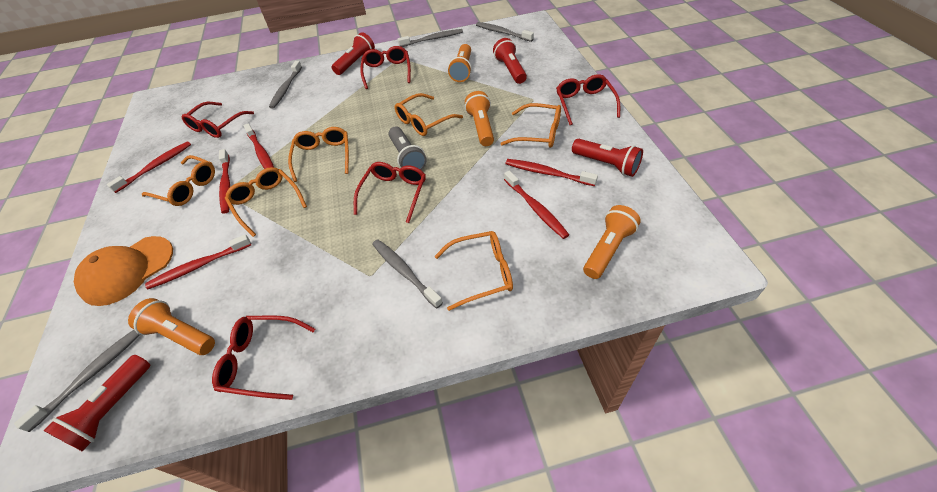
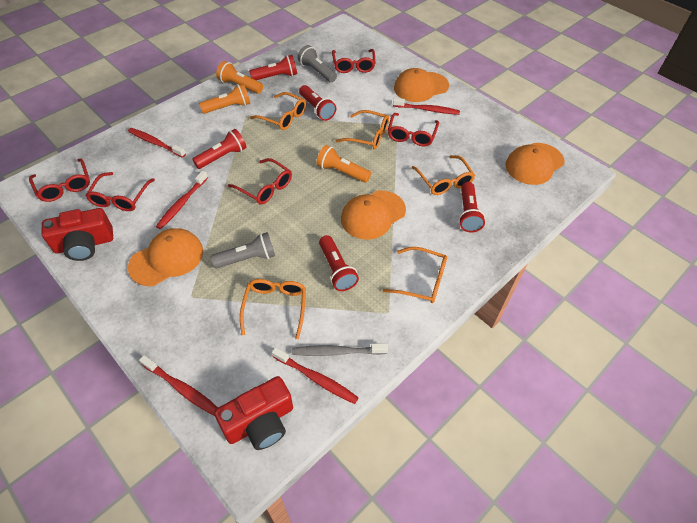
grey flashlight: [388,127,427,170] = 1 -> [211,232,275,268] [298,45,337,83] = 2
grey toothbrush: [14,330,140,432] [269,61,302,109] [372,240,443,308] [398,29,463,47] [476,22,534,42] = 5 -> [292,343,388,356] = 1
orange cap: [74,236,173,306] = 1 -> [128,228,203,286] [341,190,406,239] [394,68,449,102] [505,143,564,185] = 4
orange flashlight: [128,298,215,355] [448,44,472,82] [465,91,494,146] [583,205,641,279] = 4 -> [199,84,250,114] [216,61,263,94] [316,145,371,183] = 3
orange glasses: [142,155,215,206] [225,167,307,237] [288,127,349,182] [395,93,463,136] [435,231,513,311] [500,103,561,148] = 6 -> [240,279,306,339] [250,92,306,130] [336,110,389,149] [382,247,447,303] [411,155,475,195] = 5
red camera: none = 0 -> [42,208,113,261] [214,376,293,450] = 2
red flashlight: [43,355,150,451] [332,32,375,75] [493,38,527,84] [572,139,643,177] = 4 -> [192,129,246,169] [249,55,297,80] [299,85,336,121] [319,235,359,291] [459,182,485,232] = 5
red toothbrush: [107,141,191,193] [145,234,251,289] [219,149,230,213] [243,123,274,169] [504,171,569,239] [505,159,598,186] = 6 -> [128,128,186,158] [139,355,218,416] [156,170,208,229] [272,347,359,404] [393,98,460,115] = 5

